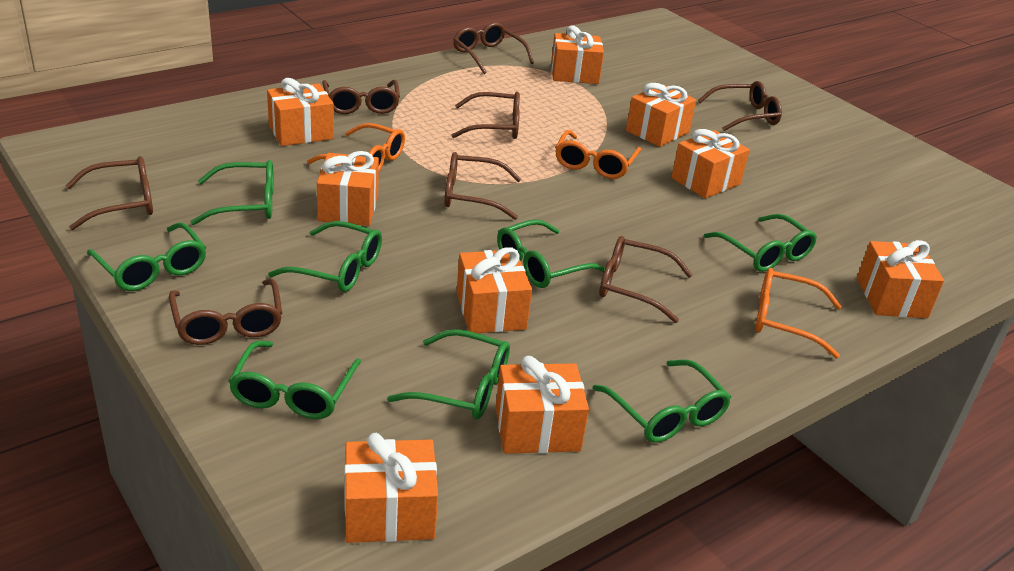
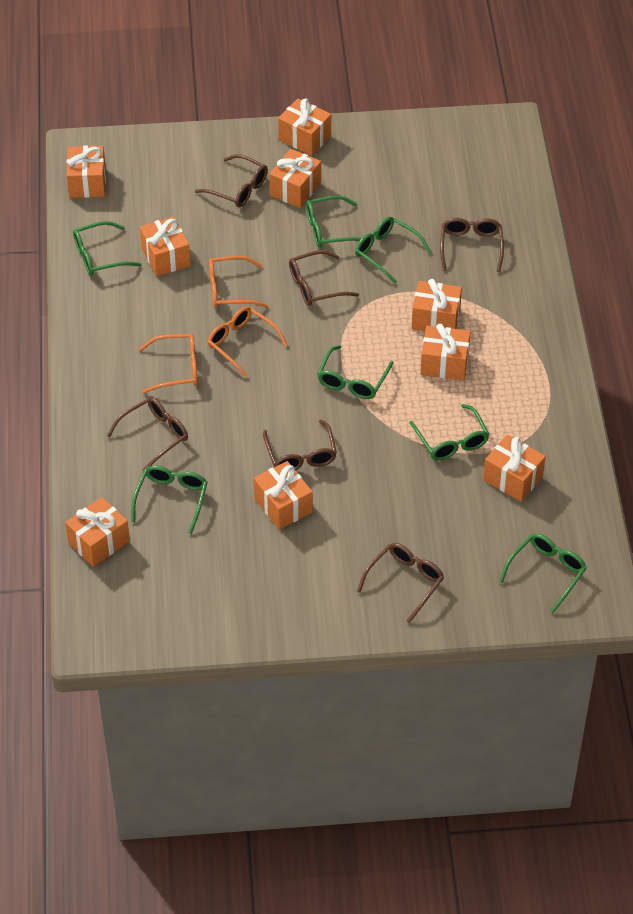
brown glasses: [66,156,153,230] [169,279,282,345] [322,80,400,114] [444,152,521,220] [451,92,520,139] [453,22,534,74] [599,236,693,323] [698,81,782,131] = 8 -> [107,397,188,472] [195,154,268,207] [263,420,337,470] [289,250,359,306] [357,543,444,623] [440,218,504,272] = 6
green glasses: [87,222,206,291] [191,160,274,225] [228,341,361,419] [268,221,382,292] [387,329,510,419] [497,219,605,288] [593,359,731,443] [704,214,817,272] = 8 -> [73,221,142,276] [131,465,208,534] [306,196,361,248] [318,345,393,399] [355,217,431,284] [409,404,489,461] [499,533,587,613] = 7

